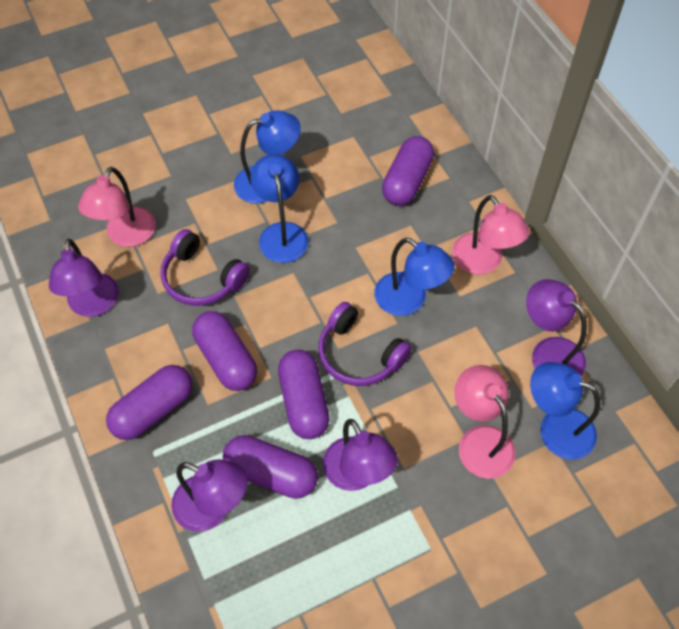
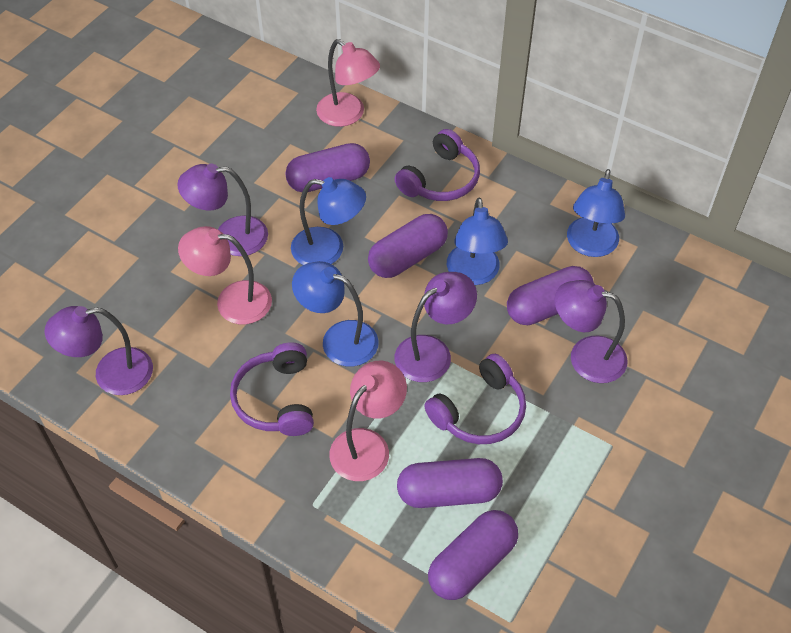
purple headphones: [161,229,250,306] [318,302,412,386] = 2 -> [230,342,314,436] [395,129,480,201] [424,354,526,444] = 3

